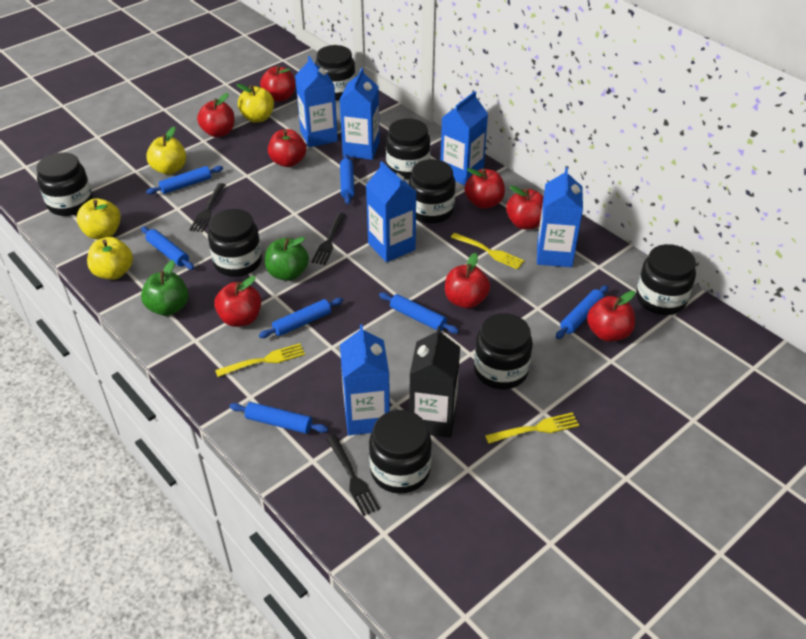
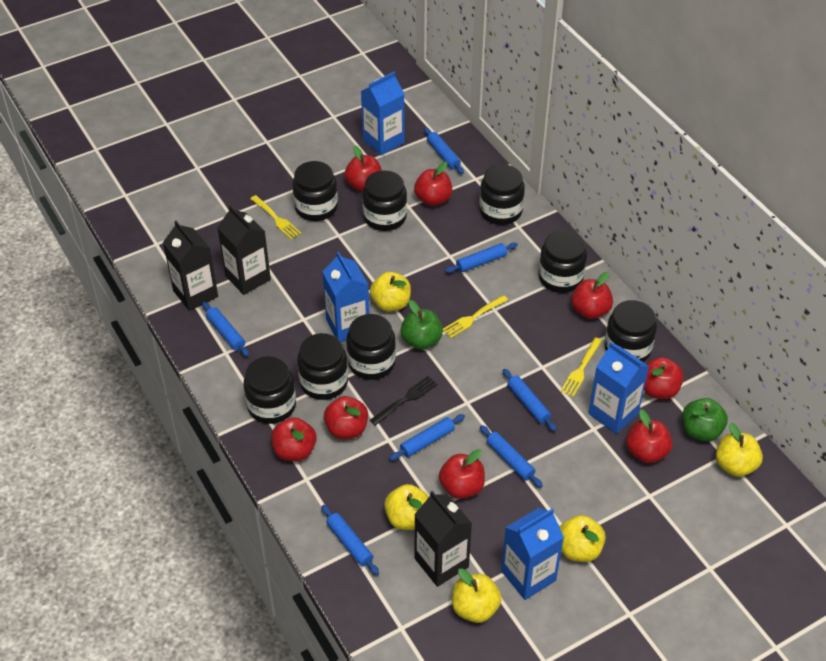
black carton: [409,326,460,438] = 1 -> [163,221,218,311] [217,205,271,295] [414,491,472,587] = 3
black fork: [189,183,225,232] [312,213,346,265] [327,435,380,516] = 3 -> [370,376,438,426] = 1
blue carton: [295,56,338,147] [340,68,380,160] [340,324,390,435] [366,161,416,262] [440,91,488,185] [537,167,583,267] = 6 -> [322,252,369,342] [361,72,405,155] [501,508,564,600] [588,342,649,434] = 4
yellow apple: [77,198,121,240] [87,237,133,280] [146,127,186,175] [236,84,274,123] = 4 -> [370,272,411,312] [384,484,429,530] [452,568,502,623] [560,515,606,562] [716,423,763,477] = 5

